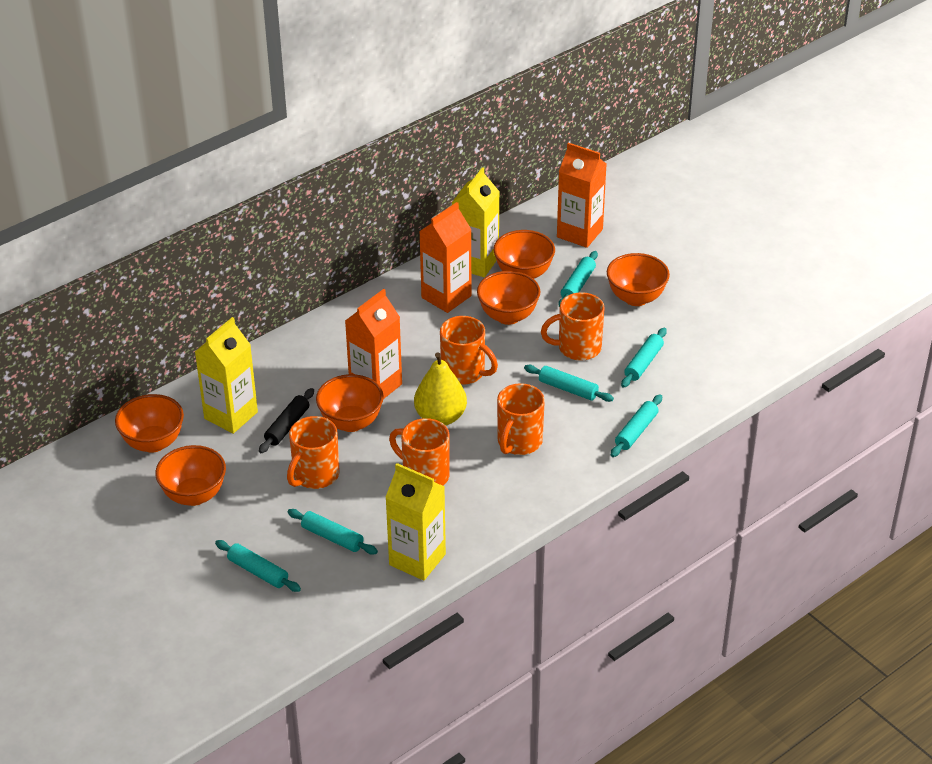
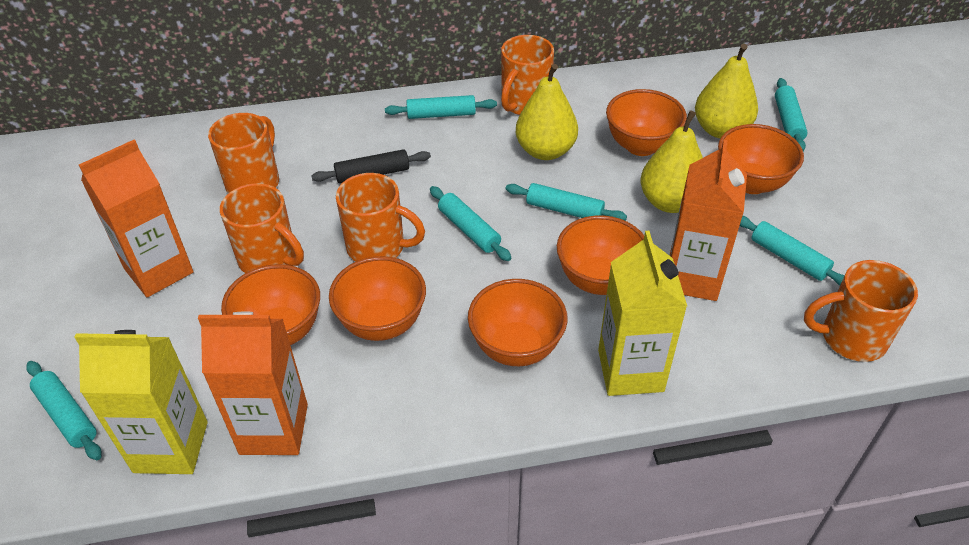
yellow carton: [195,317,258,434] [385,463,446,581] [452,167,500,277] = 3 -> [74,330,208,474] [598,231,687,396] = 2
yellow pear: [414,352,467,426] = 1 -> [516,64,578,160] [641,110,703,213] [695,44,758,138] = 3

